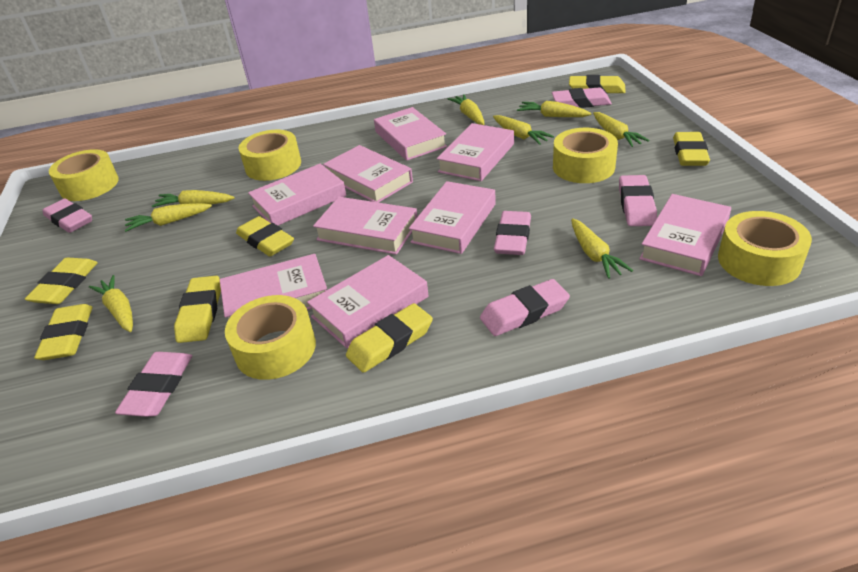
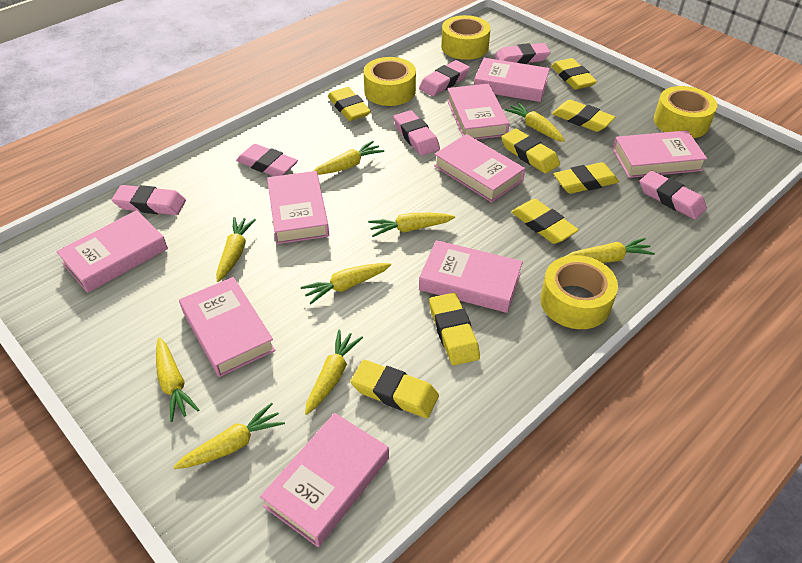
yellow carrot: [89,275,133,332] [124,203,212,232] [151,190,235,207] [448,94,484,125] [493,115,554,145] [517,101,592,117] [571,218,633,279] [593,112,650,147] = 8 -> [156,337,199,422] [174,403,285,469] [216,217,256,282] [301,263,391,304] [305,330,363,415] [313,141,384,175] [368,213,455,237] [505,103,565,142] [566,238,655,263] = 9
yellow eraser: [25,257,98,304] [34,304,93,360] [174,276,221,343] [236,216,294,256] [346,303,433,373] [569,75,626,94] [673,132,710,166] = 7 -> [328,87,371,121] [351,360,439,418] [429,293,480,366] [501,129,560,174] [511,199,579,244] [551,58,597,90] [552,100,615,132] [553,162,619,194] = 8
yellow tape: [49,149,119,201] [225,295,316,380] [238,130,301,181] [553,128,618,183] [718,211,812,286] = 5 -> [364,57,416,106] [441,15,491,60] [540,255,618,329] [654,86,717,138] = 4

